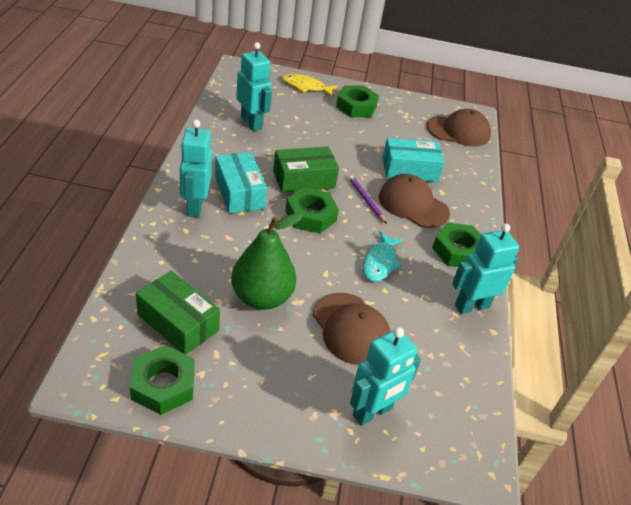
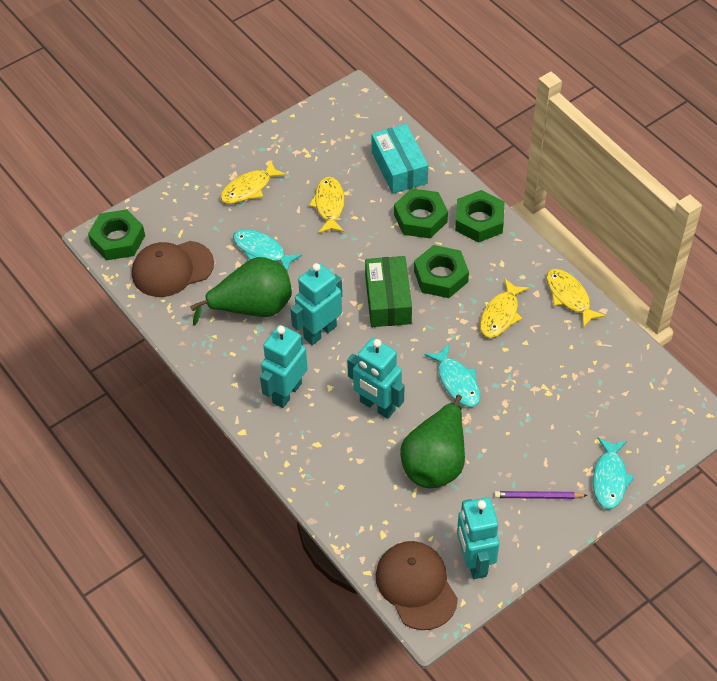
brown cap: [313,293,390,365] [379,174,450,228] [427,109,491,146] = 3 -> [132,241,214,297] [376,541,458,630] = 2
green box: [136,271,220,355] [273,147,339,193] = 2 -> [365,256,412,327] = 1
green pear: [231,213,303,310] = 1 -> [190,257,292,325] [400,395,465,488] = 2
turquoise box: [215,152,267,213] [382,138,445,182] = 2 -> [372,124,428,194] = 1
turquoise fish: [363,231,404,282] = 1 -> [233,229,302,272] [425,344,481,407] [593,437,634,509] = 3
yellow fish: [282,74,337,96] = 1 -> [220,160,286,204] [309,177,345,233] [480,278,529,338] [546,269,606,328] = 4

